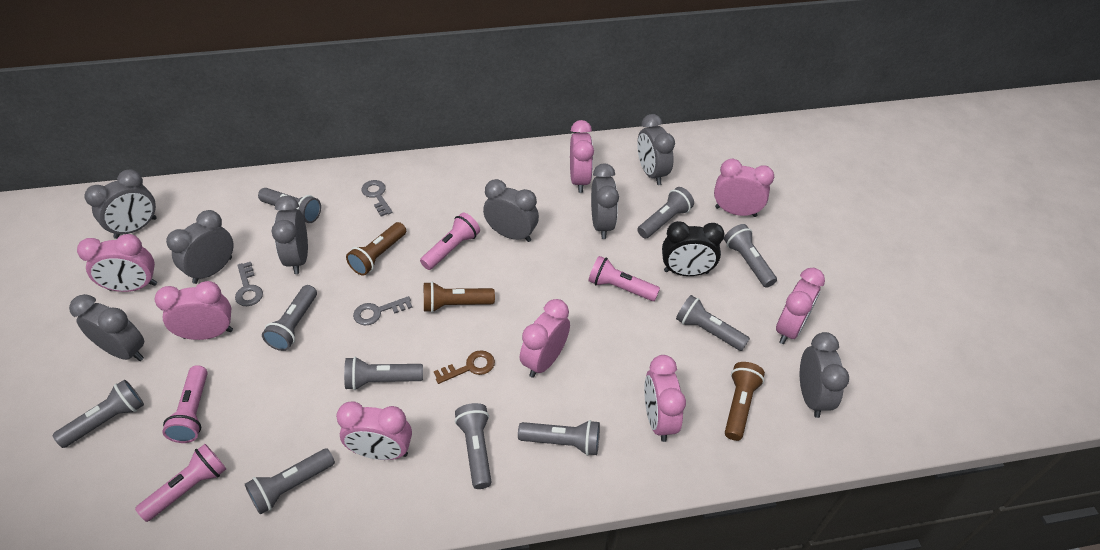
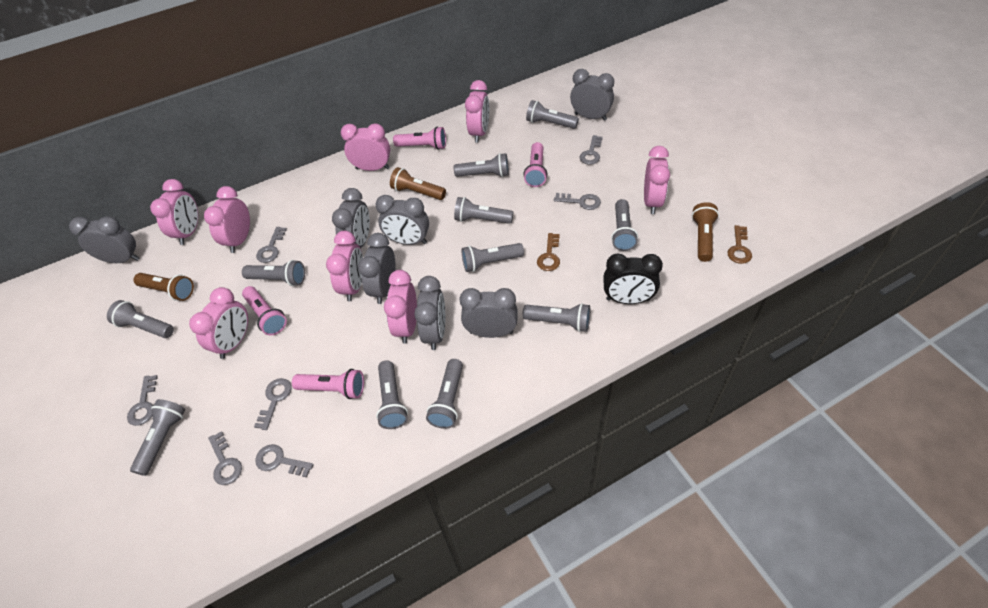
brown key: [434,350,495,384] = 1 -> [537,233,560,271] [728,225,752,264] = 2
grey clock: [69,294,144,361] [85,170,157,239] [166,210,234,284] [272,196,308,274] [483,179,539,242] [591,164,619,239] [637,114,675,185] [800,332,849,418] = 8 -> [69,216,140,263] [332,188,370,248] [358,233,396,304] [375,195,429,245] [414,276,445,350] [459,288,518,338] [570,69,614,121] = 7
grey flashlight: [53,380,144,448] [245,448,335,515] [258,188,321,223] [262,285,317,351] [344,357,423,390] [455,403,491,489] [518,420,600,456] [637,187,694,238] [676,295,750,351] [724,224,777,288] = 10 -> [107,300,174,338] [130,399,185,476] [242,260,305,286] [376,360,408,429] [426,359,463,429] [454,153,509,177] [454,197,513,224] [462,243,524,272] [523,303,590,332] [526,100,579,129] [611,199,638,251] = 11
grey key: [235,262,263,306] [353,296,412,325] [361,180,393,216] = 3 -> [127,375,158,426] [208,431,242,485] [254,378,292,430] [255,444,313,477] [256,227,287,263] [554,193,601,210] [579,135,603,165] = 7

